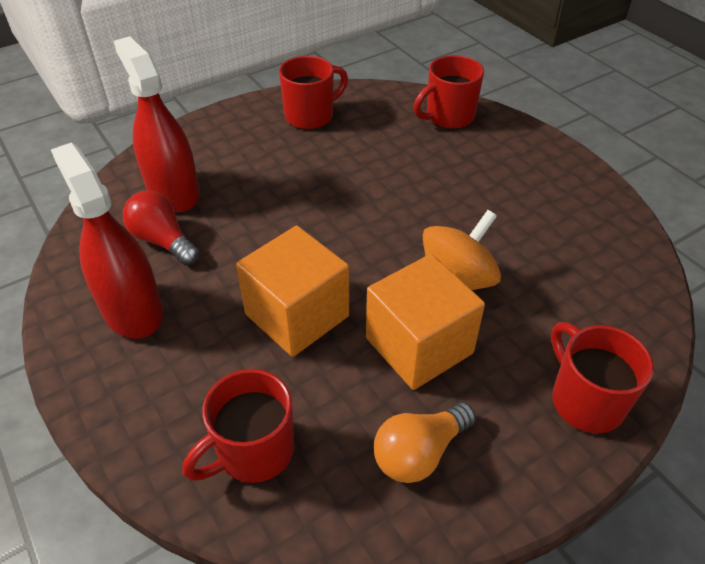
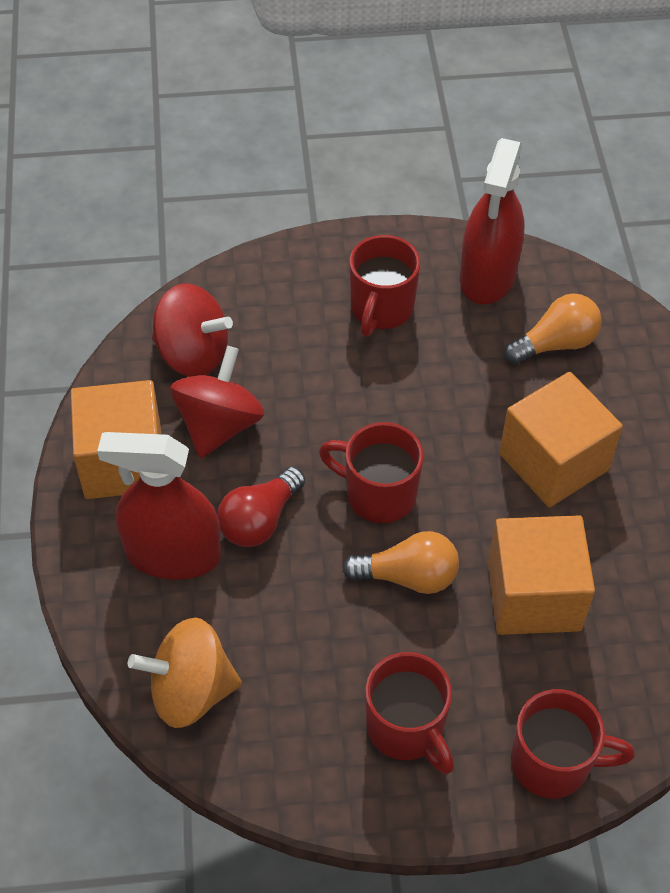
orange cube: [236,226,349,357] [366,254,485,390] = 2 -> [71,380,161,499] [488,515,595,635] [499,372,623,507] = 3
orange light bulb: [374,402,476,483] = 1 -> [342,531,459,594] [504,293,602,364] = 2
red spinning top: none = 0 -> [152,284,233,377] [170,346,265,458] = 2

